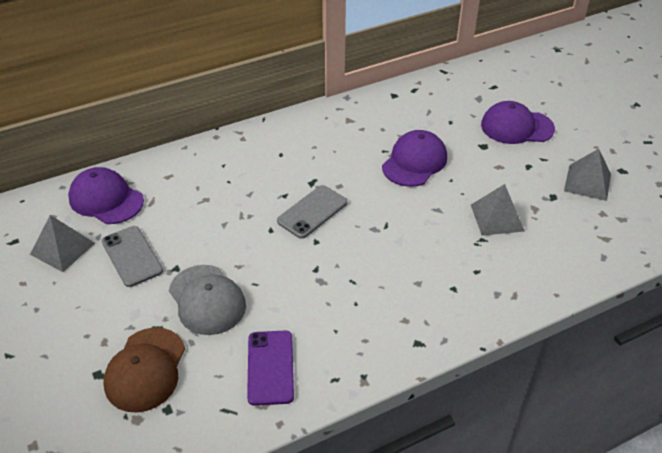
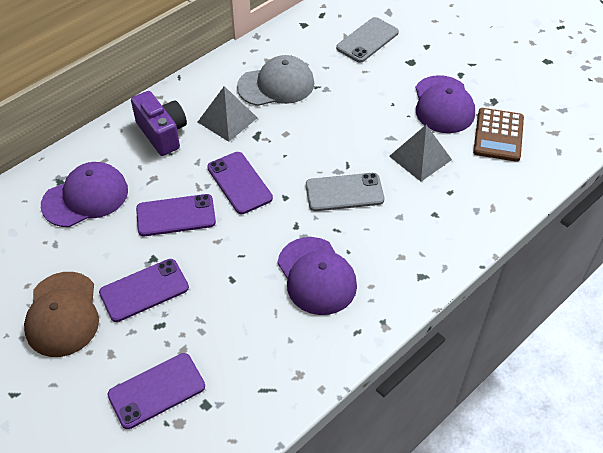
brown calculator: none = 0 -> [473,108,524,162] = 1
grey pyramid: [30,215,95,272] [471,184,525,236] [564,149,611,201] = 3 -> [198,86,257,142] [389,125,452,182] = 2
purple camera: none = 0 -> [131,91,187,156] = 1
purple phone: [247,331,294,406] = 1 -> [99,259,189,322] [107,353,205,429] [136,194,216,236] [207,152,273,214] = 4

